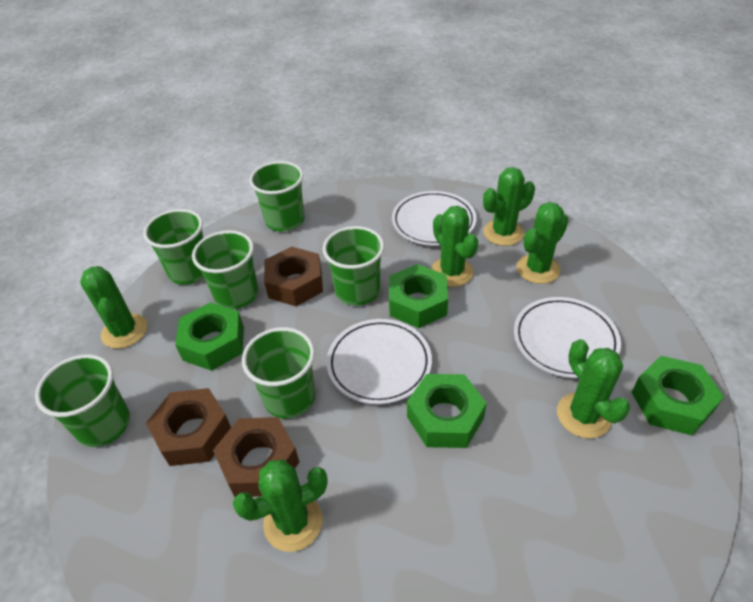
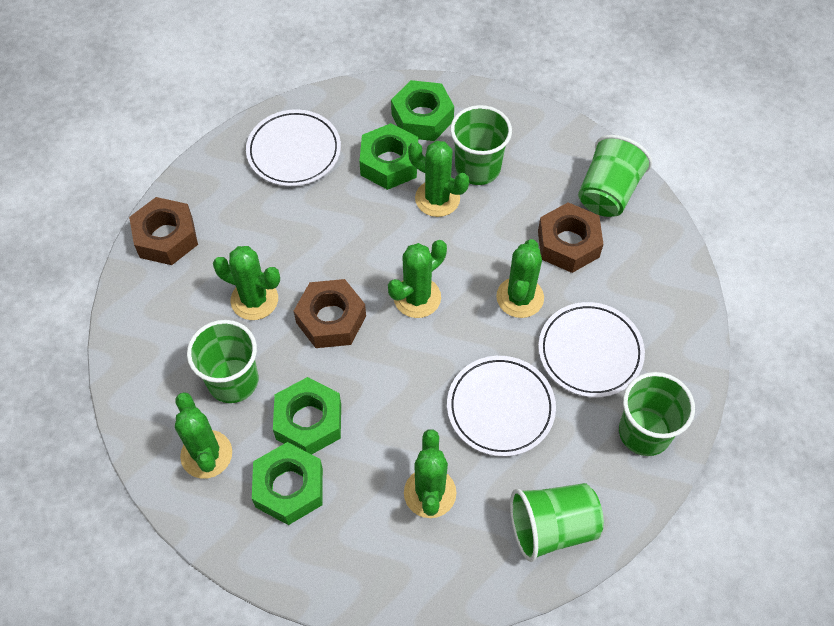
green cup: [35,354,130,447] [143,209,204,285] [192,230,259,309] [242,327,315,418] [249,161,305,232] [323,226,384,306] = 6 -> [187,320,258,403] [450,105,512,185] [510,483,604,562] [578,135,652,217] [619,372,695,456] = 5

